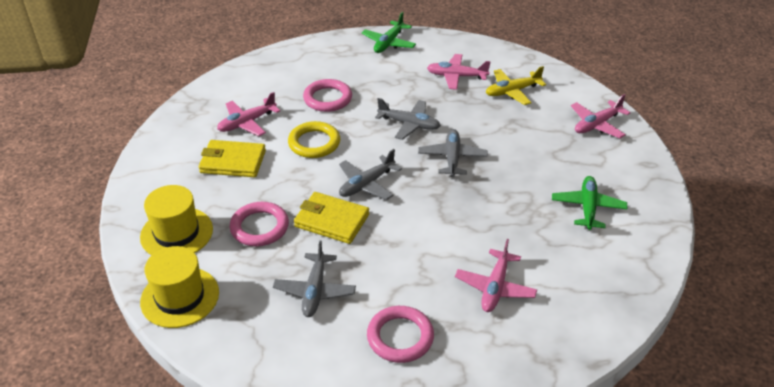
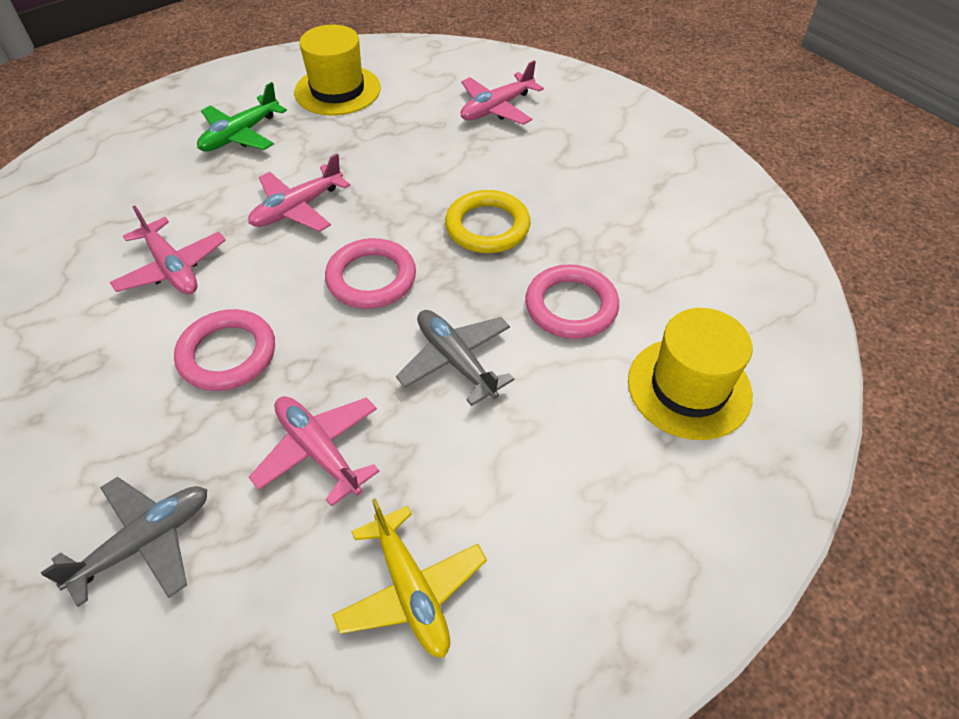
green plane: [362,12,416,53] [552,176,627,230] = 2 -> [197,82,287,152] = 1
grey plane: [273,240,356,317] [339,149,402,200] [375,98,441,140] [418,129,488,177] = 4 -> [41,477,207,607] [396,310,514,406] = 2
yellow wallet: [199,140,266,177] [294,192,369,244] = 2 -> none = 0

